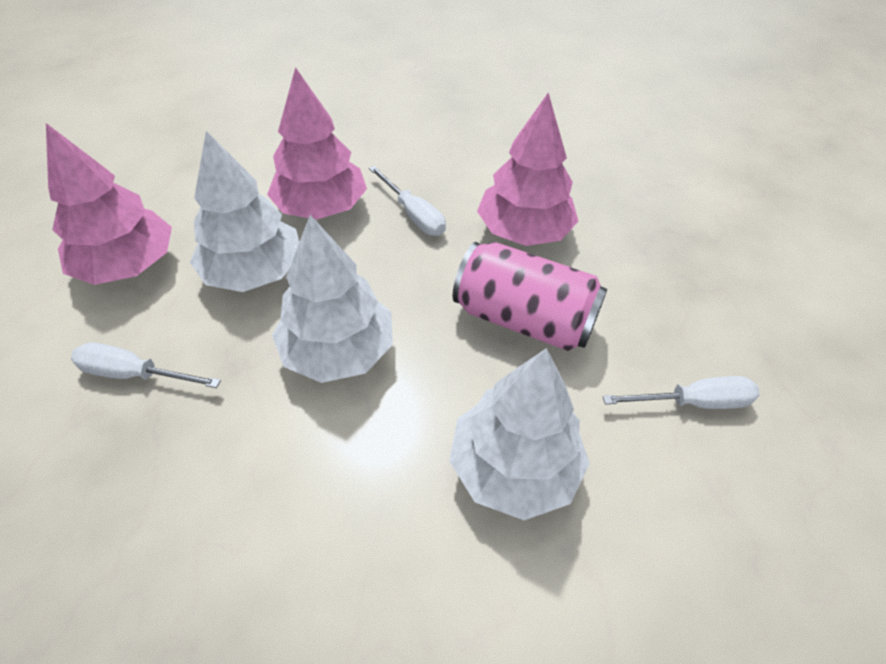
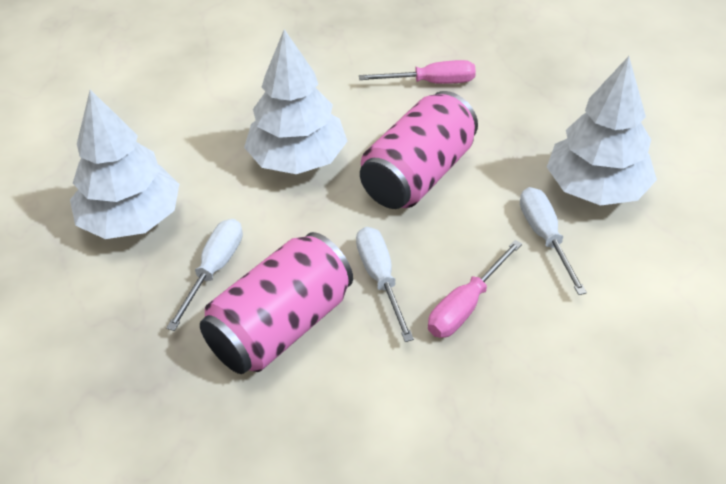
pink can: [453,242,607,351] = 1 -> [200,232,353,374] [360,91,478,209] = 2
pink screwdriver: none = 0 -> [359,60,476,84] [428,240,522,338] = 2
pink tree: [46,123,172,285] [267,67,367,220] [477,93,579,246] = 3 -> none = 0

